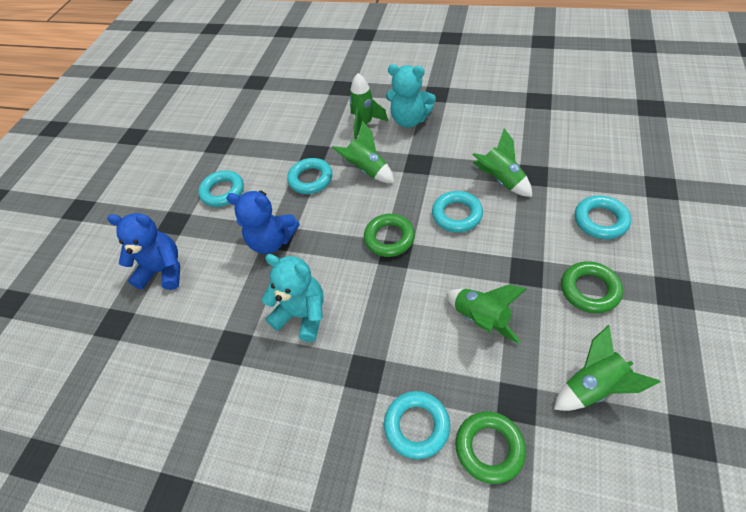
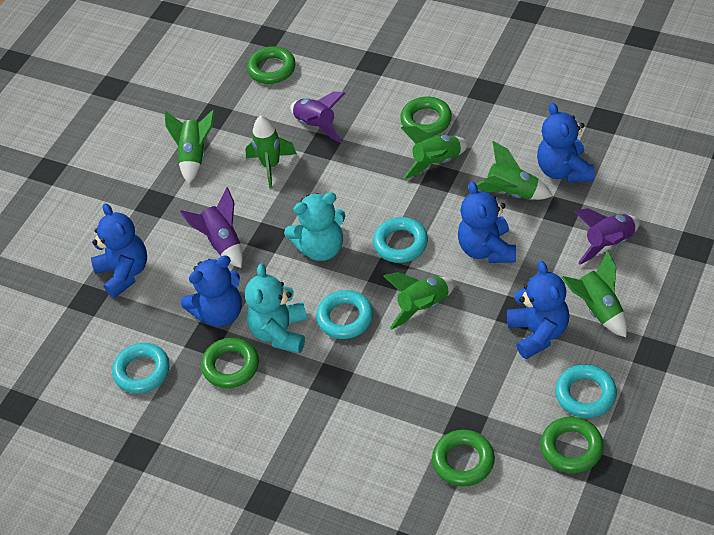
blue teddy bear: [107,213,180,290] [226,191,300,254] = 2 -> [91,203,147,298] [181,256,242,327] [458,181,516,263] [507,261,569,359] [537,103,594,183] = 5
green ring: [364,214,415,257] [455,411,526,484] [561,261,623,313] = 3 -> [201,337,259,388] [247,46,296,84] [400,97,452,136] [432,430,495,486] [540,417,604,473] = 5
green rocket: [332,121,394,183] [349,73,388,140] [446,285,527,344] [473,128,532,197] [554,325,660,411] = 5 -> [164,110,215,184] [245,116,297,188] [383,272,455,330] [401,126,469,179] [476,141,553,200] [561,251,627,337] = 6
purple rocket: none = 0 -> [180,187,243,268] [290,91,346,143] [574,208,640,265] = 3
turquoise ring: [198,170,244,207] [287,158,332,194] [384,391,450,459] [432,191,483,232] [575,195,631,239] = 5 -> [112,343,170,394] [316,290,373,339] [373,217,428,263] [555,364,617,418] = 4

